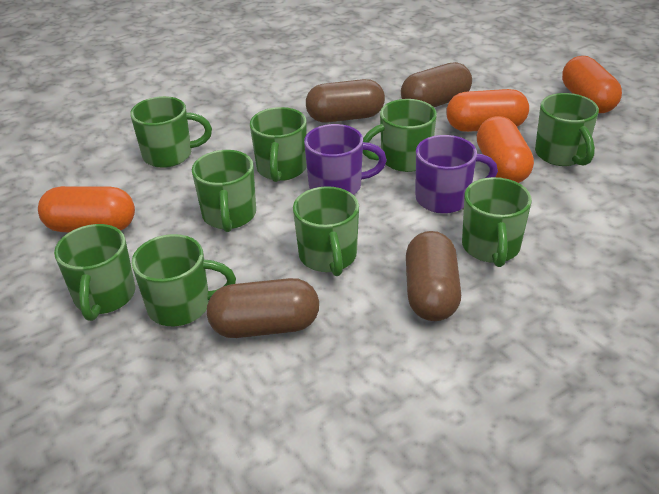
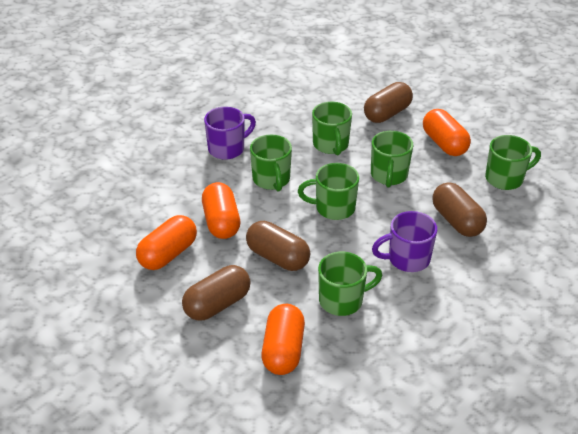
green mug: [54,224,135,321] [130,96,212,168] [132,234,236,326] [192,150,256,232] [250,107,307,182] [293,186,359,276] [363,99,437,172] [462,177,532,267] [535,93,599,166] = 9 -> [250,135,292,192] [298,163,359,220] [312,102,352,155] [318,252,382,316] [371,131,413,188] [485,135,541,190] = 6

